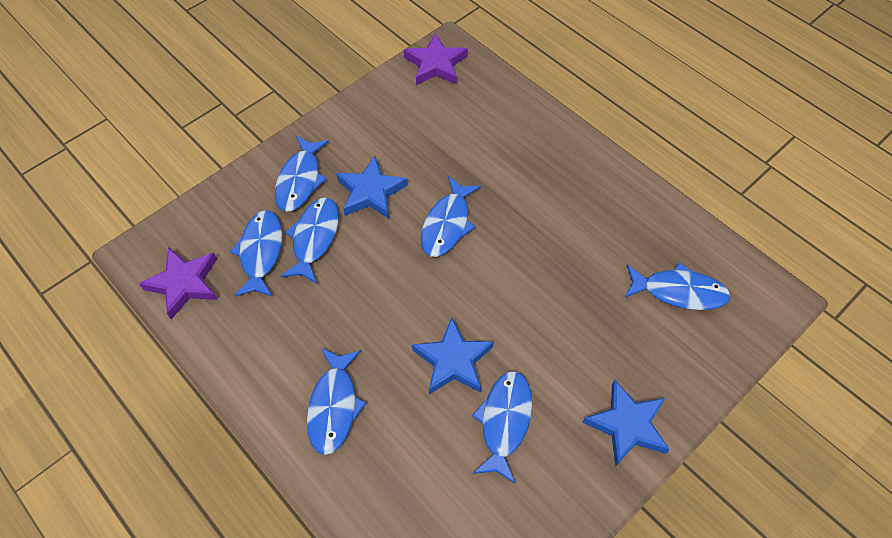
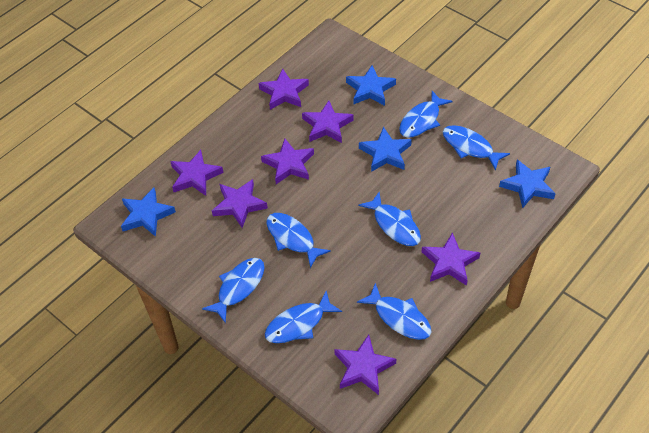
blue star: [336,156,408,219] [412,317,494,395] [583,379,670,467] = 3 -> [121,188,176,237] [346,66,396,106] [359,127,412,172] [499,160,556,208] = 4
purple star: [139,247,218,319] [404,33,468,85] = 2 -> [170,150,224,196] [212,179,268,228] [259,68,309,110] [261,139,314,184] [302,101,354,143] [334,335,396,395] [422,232,480,286] = 7

